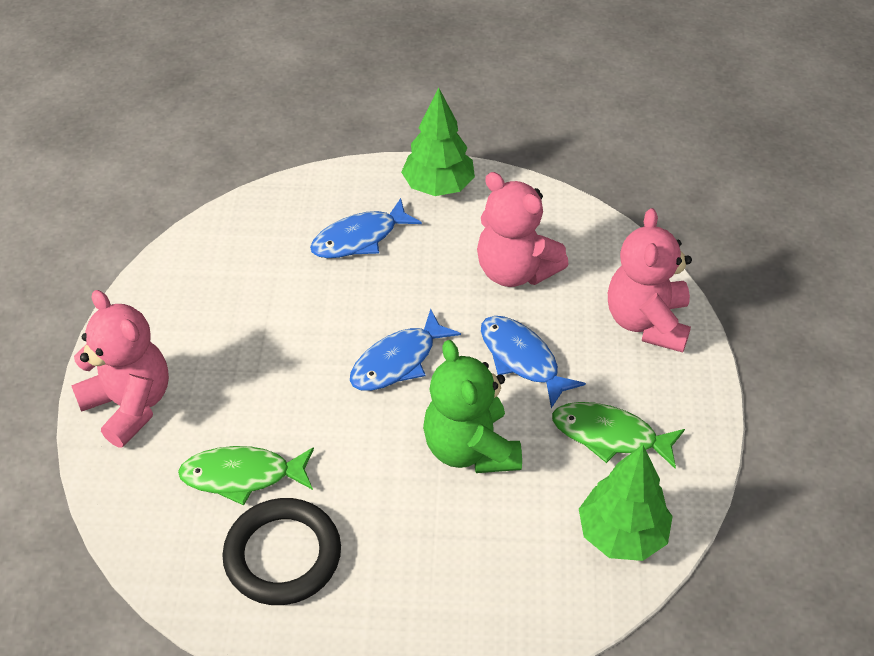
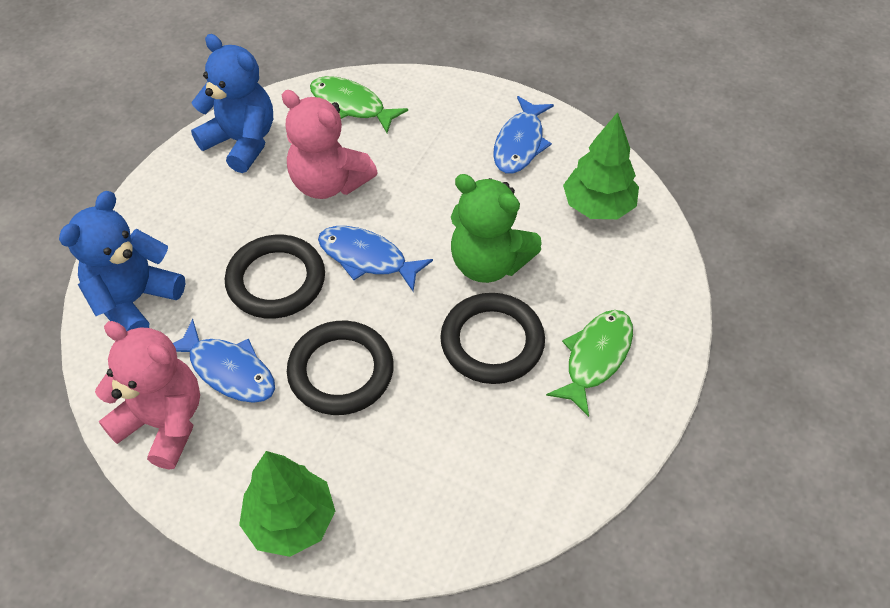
black ring: [222,498,341,605] = 1 -> [225,235,325,319] [287,321,394,415] [440,293,545,384] = 3
blue teddy bear: none = 0 -> [59,191,186,331] [191,34,273,173] = 2
pink teddy bear: [71,290,169,448] [477,172,569,287] [608,208,692,353] = 3 -> [95,321,200,469] [281,90,378,199] = 2

